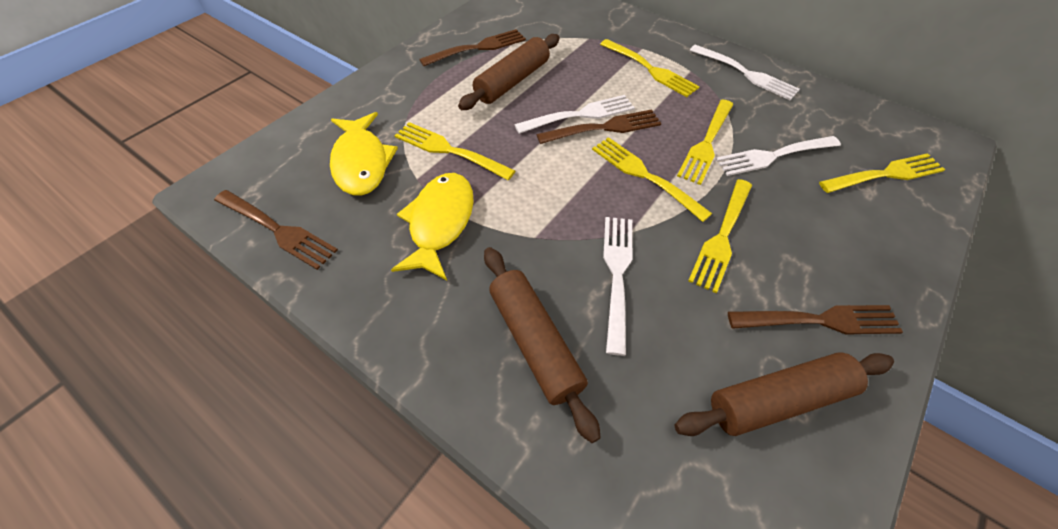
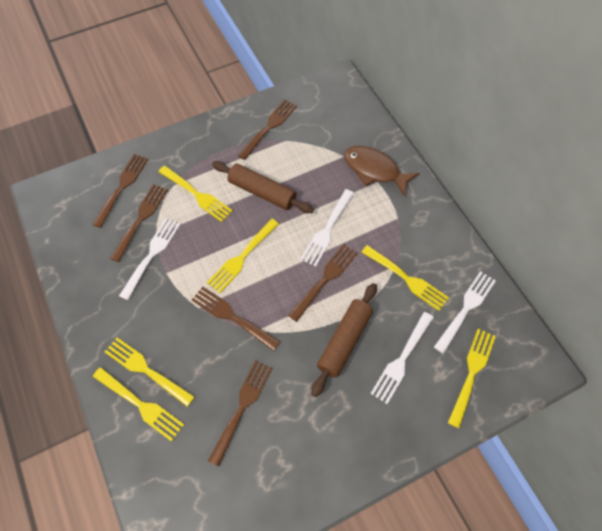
brown fish: none = 0 -> [344,146,419,197] = 1
brown fork: [214,190,338,270] [419,29,526,66] [536,110,661,144] [728,305,903,334] = 4 -> [92,154,148,228] [110,184,168,262] [192,287,280,351] [208,360,273,466] [238,100,297,160] [288,244,358,322] = 6
brown rolling pin: [458,34,560,110] [484,247,601,443] [675,352,894,436] = 3 -> [212,161,314,213] [311,283,377,397] = 2
yellow fish: [330,112,398,196] [391,173,474,280] = 2 -> none = 0

